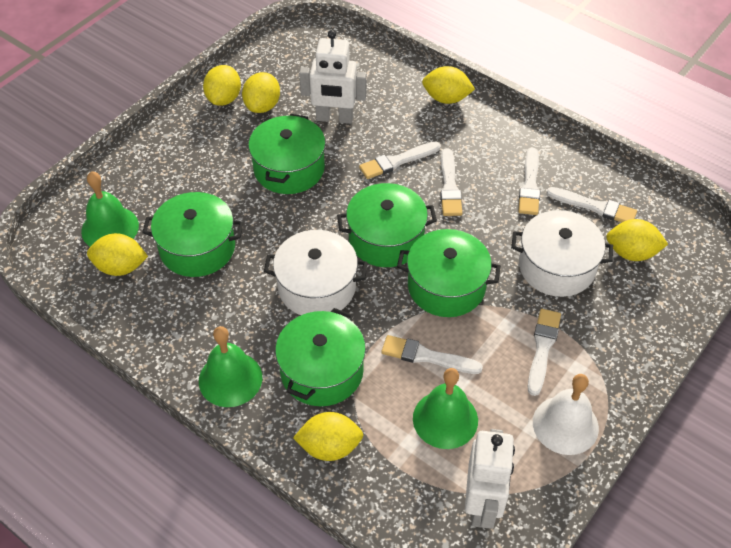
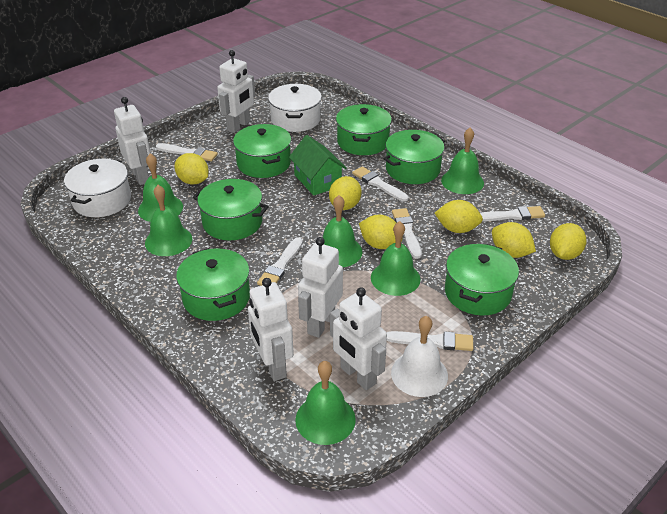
green bell: [81,171,139,247] [199,326,262,407] [413,368,478,449] = 3 -> [138,154,183,222] [145,185,192,256] [295,361,356,445] [323,195,362,267] [371,221,420,296] [441,128,484,194] = 6
green house: none = 0 -> [289,135,347,196] = 1
green pot: [142,192,243,277] [249,114,326,194] [275,308,366,406] [337,183,437,267] [397,229,501,317] = 5 -> [176,248,250,321] [193,179,269,241] [233,124,291,178] [336,104,392,155] [383,130,445,184] [445,244,519,315] = 6
white robot: [299,30,366,124] [465,429,515,529] = 2 -> [114,97,151,185] [217,50,255,133] [248,278,294,381] [298,237,343,338] [330,287,387,390] = 5

